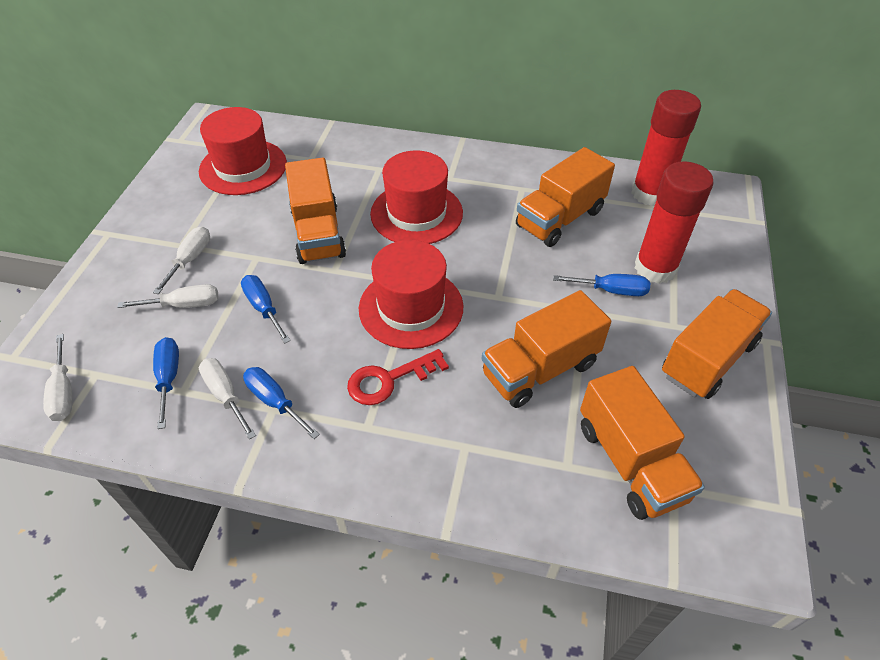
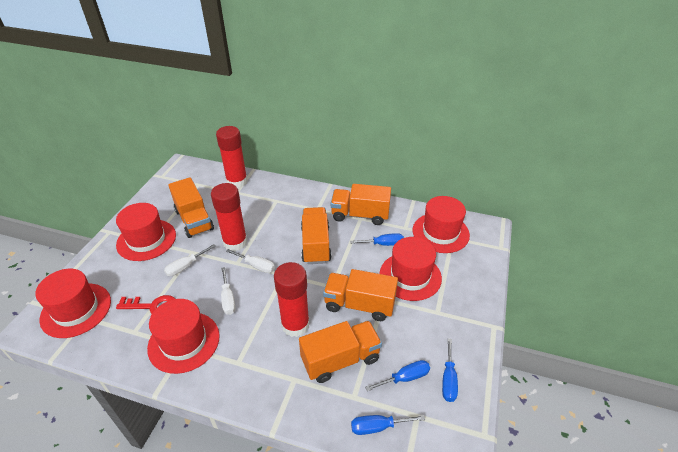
red glue stick: [631,90,701,206] [635,161,714,284] = 2 -> [211,183,248,251] [216,126,248,188] [274,262,310,337] = 3
red hat: [199,107,287,195] [359,240,463,349] [370,150,463,244] = 3 -> [35,269,111,338] [116,203,176,261] [147,299,220,374] [379,237,442,301] [413,196,470,253] = 5
white screwdriver: [43,334,72,421] [117,284,219,308] [153,226,210,294] [199,358,256,440] = 4 -> [164,244,216,276] [221,267,236,315] [226,249,275,273] = 3

